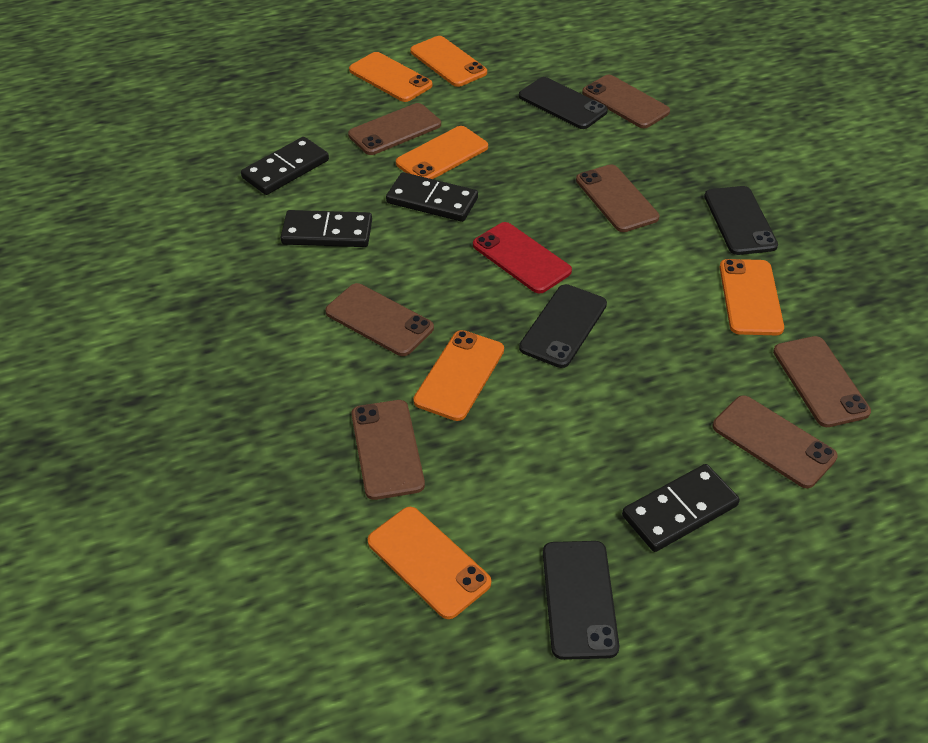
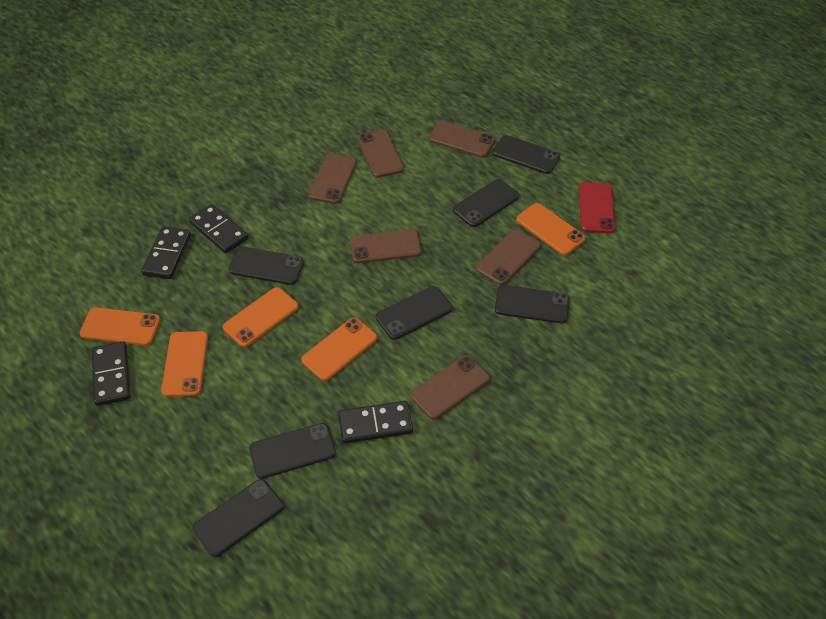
black phone: [519,77,608,129] [519,284,607,368] [543,541,619,660] [704,186,778,255] = 4 -> [193,479,284,557] [229,247,304,285] [249,423,336,479] [376,286,453,340] [453,179,519,227] [492,135,560,174] [495,285,570,323] = 7
brown phone: [325,283,434,356] [348,103,441,155] [351,400,425,500] [576,164,659,232] [582,75,670,128] [713,395,838,488] [773,336,871,427] = 7 -> [308,154,357,204] [350,229,421,263] [358,129,404,178] [411,355,490,419] [429,121,495,158] [476,229,541,285] = 6
orange phone: [349,52,432,102] [368,507,491,619] [396,126,488,179] [410,36,487,87] [413,330,504,421] [720,259,784,335] = 6 -> [80,307,161,346] [161,331,208,397] [223,287,299,347] [301,318,377,381] [516,203,586,255] = 5

